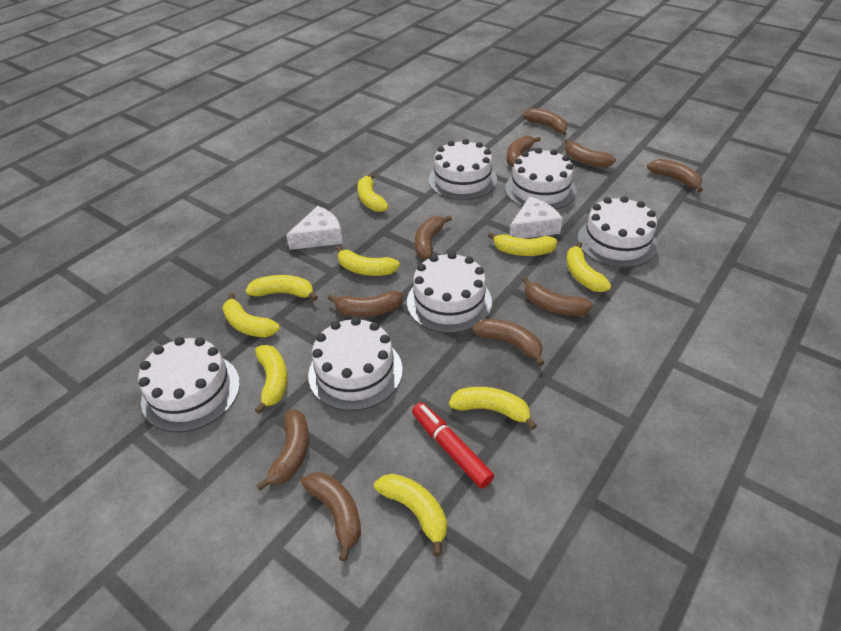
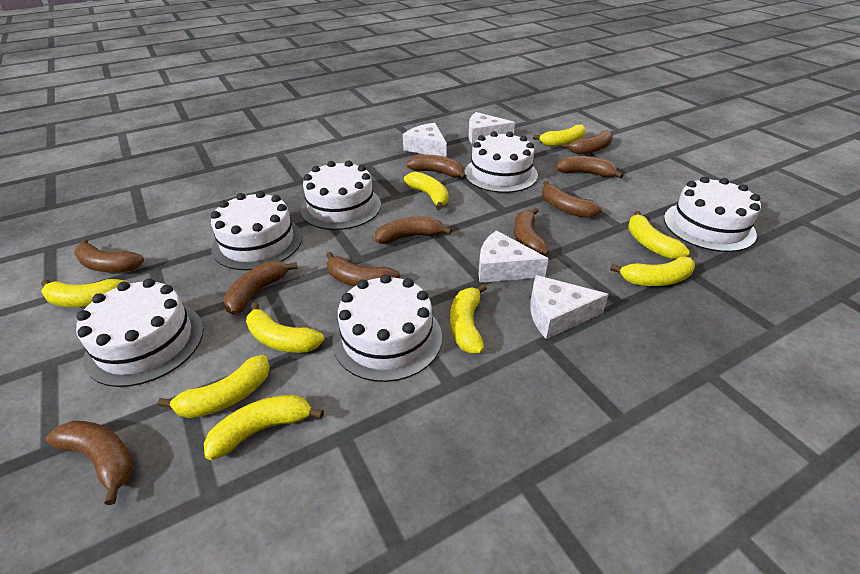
red marker: [412,402,494,488] = 1 -> none = 0
white cheese: [286,206,343,250] [509,196,563,238] = 2 -> [403,123,447,157] [469,112,515,144] [478,230,549,283] [530,275,609,339] = 4

